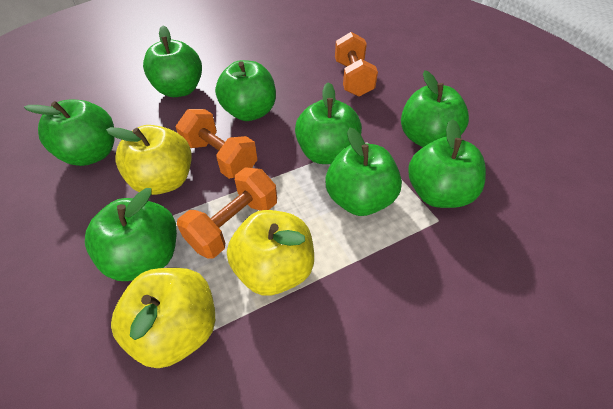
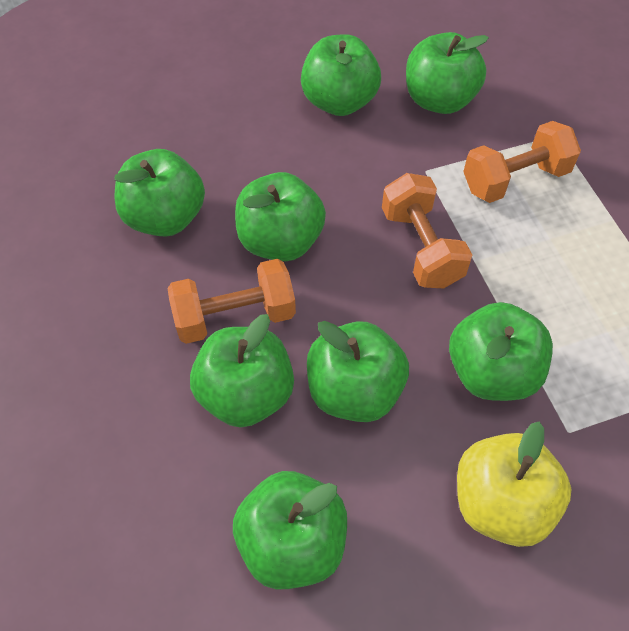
yellow apple: [106,125,191,195] [111,268,215,368] [227,210,314,296] = 3 -> [457,422,571,547] = 1

